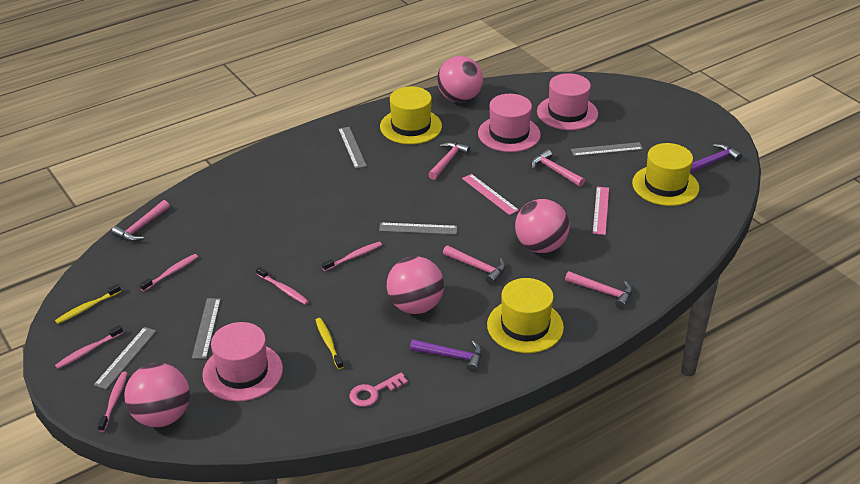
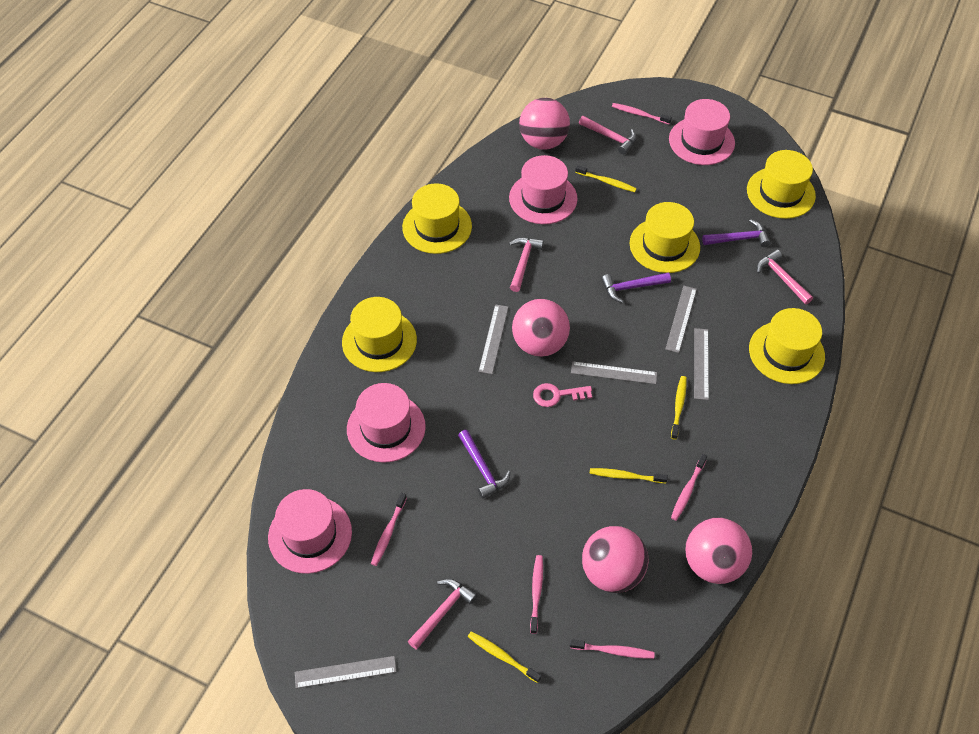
pink hammer: [112,200,170,242] [428,142,471,180] [443,245,506,285] [531,149,585,187] [565,271,632,309] = 5 -> [408,579,477,650] [509,237,544,292] [579,116,636,154] [757,249,813,304] = 4
pink hat: [202,322,283,402] [478,94,541,152] [537,73,598,130] = 3 -> [268,489,352,574] [347,383,426,463] [509,155,577,224] [669,99,735,165] = 4
pink ruler: [462,174,519,215] [593,187,609,235] = 2 -> none = 0
purple hammer: [410,339,482,372] [690,144,742,173] = 2 -> [458,430,511,499] [601,273,671,303] [702,219,771,247] = 3
yellow hat: [380,86,442,144] [487,278,564,353] [632,143,699,206] = 3 -> [342,297,417,372] [402,183,472,254] [630,202,700,273] [747,150,816,219] [749,308,825,384] = 5
yellow toothbrush: [55,284,121,324] [316,318,343,369] = 2 -> [468,631,542,683] [575,165,637,192] [590,468,668,483] [671,376,687,440] = 4

